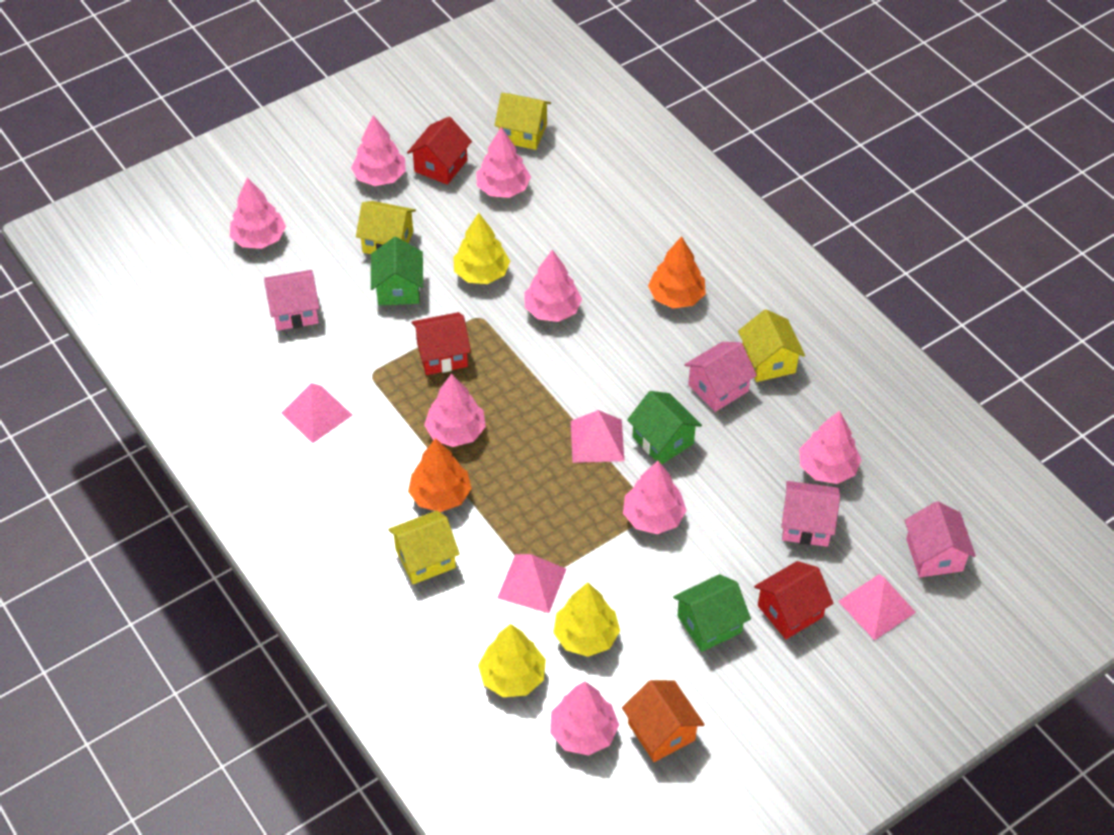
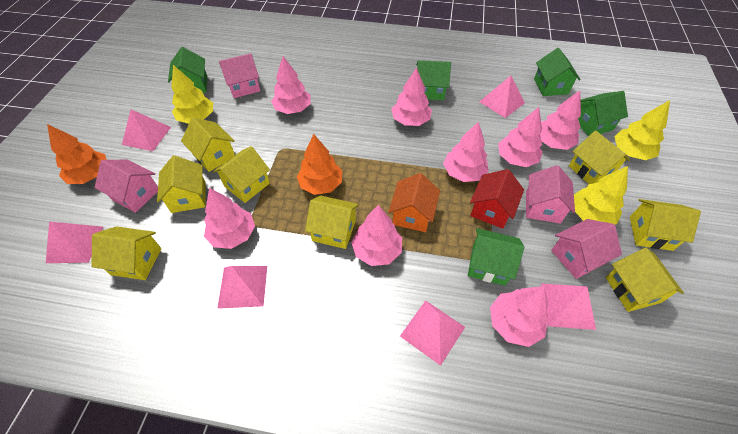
green house: [371,237,423,305] [627,391,702,464] [673,574,751,652] = 3 -> [168,47,207,93] [416,60,451,100] [468,228,524,286] [534,48,581,96] [578,91,628,136] = 5
pink pyramid: [281,383,352,443] [497,554,566,613] [571,410,625,463] [838,574,916,640] = 4 -> [46,221,103,263] [122,109,171,151] [217,266,267,309] [400,300,465,366] [479,76,525,118] [541,283,596,330] = 6
red house: [407,117,472,185] [411,312,471,375] [754,561,834,639] = 3 -> [470,169,524,229] = 1
yellow house: [356,201,416,254] [388,510,460,584] [494,93,551,150] [738,309,805,382] = 4 -> [92,226,162,280] [157,155,206,213] [181,118,235,172] [213,146,270,203] [305,196,359,249] [569,130,630,184] [606,248,684,312] [630,199,701,251] = 8

